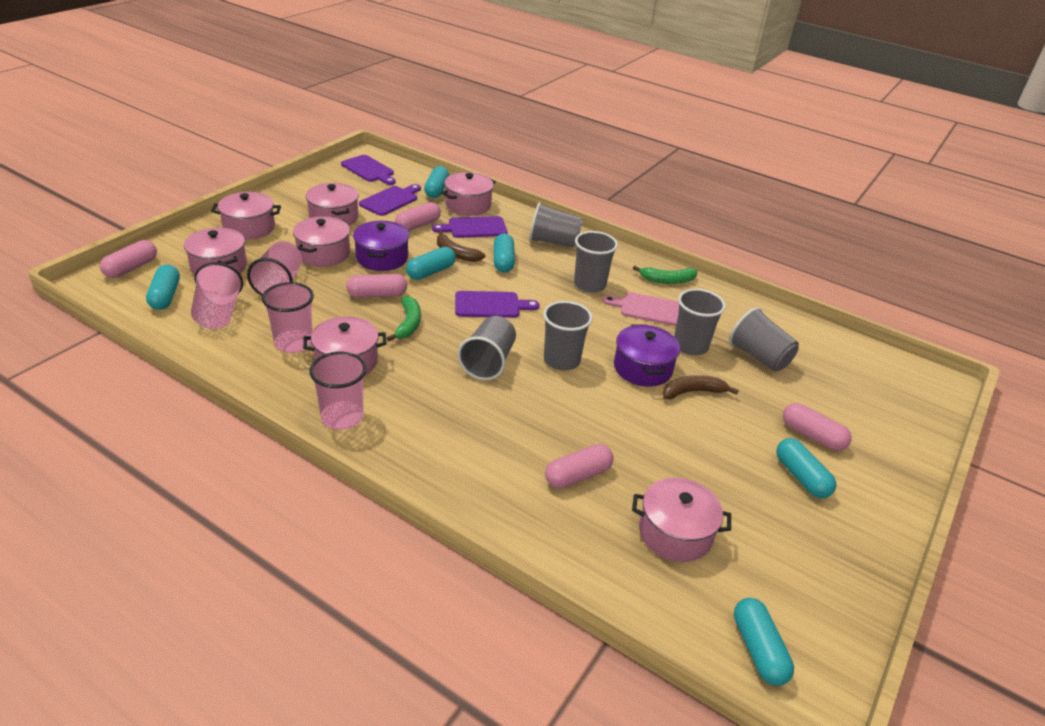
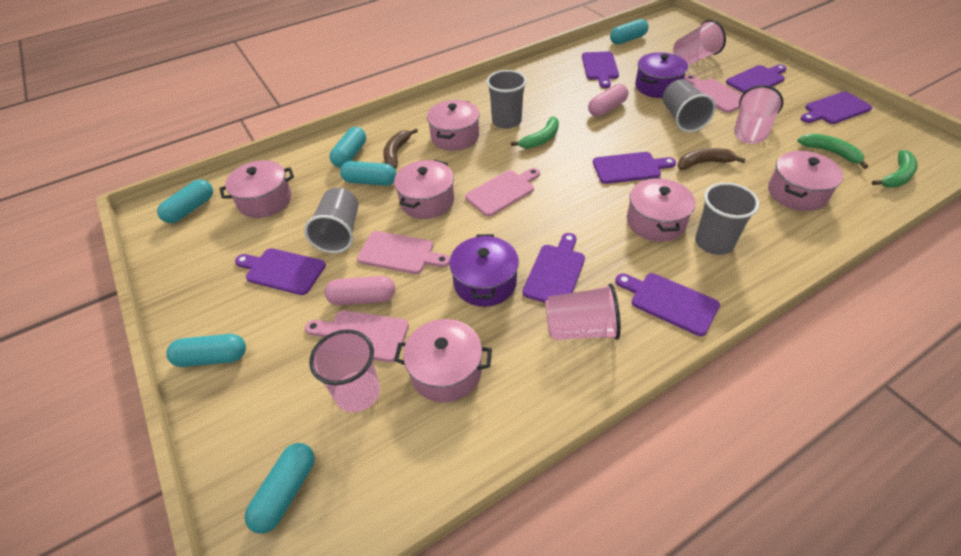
green banana: [387,296,421,341] [633,266,697,284] = 2 -> [511,117,559,148] [797,134,868,169] [872,150,917,187] = 3
grey cup: [457,316,516,380] [529,203,583,248] [543,301,593,371] [574,231,618,292] [674,289,726,355] [729,307,799,371] = 6 -> [304,188,358,253] [486,70,527,129] [663,79,716,132] [695,182,760,255] = 4
pink capsule: [100,240,157,278] [346,274,407,298] [395,202,441,231] [545,444,614,488] [783,403,852,451] = 5 -> [324,276,395,305] [588,84,628,117] = 2
pink cutting board: [602,292,679,326] = 1 -> [305,310,409,362] [357,231,450,274] [465,168,540,217] [684,75,742,113] = 4
pink pot: [184,228,247,275] [211,192,281,240] [293,216,350,267] [303,316,387,375] [306,183,359,226] [441,172,496,216] [632,478,731,562] = 7 -> [220,160,294,218] [394,160,454,219] [394,319,492,402] [427,100,480,151] [627,177,695,242] [768,151,843,211] = 6
purple cutting board: [341,155,396,185] [359,184,421,216] [432,216,507,238] [455,291,539,318] = 4 -> [235,248,326,295] [522,233,585,303] [582,52,619,88] [593,152,676,184] [615,273,720,336] [726,64,787,93] [800,91,872,124] = 7

